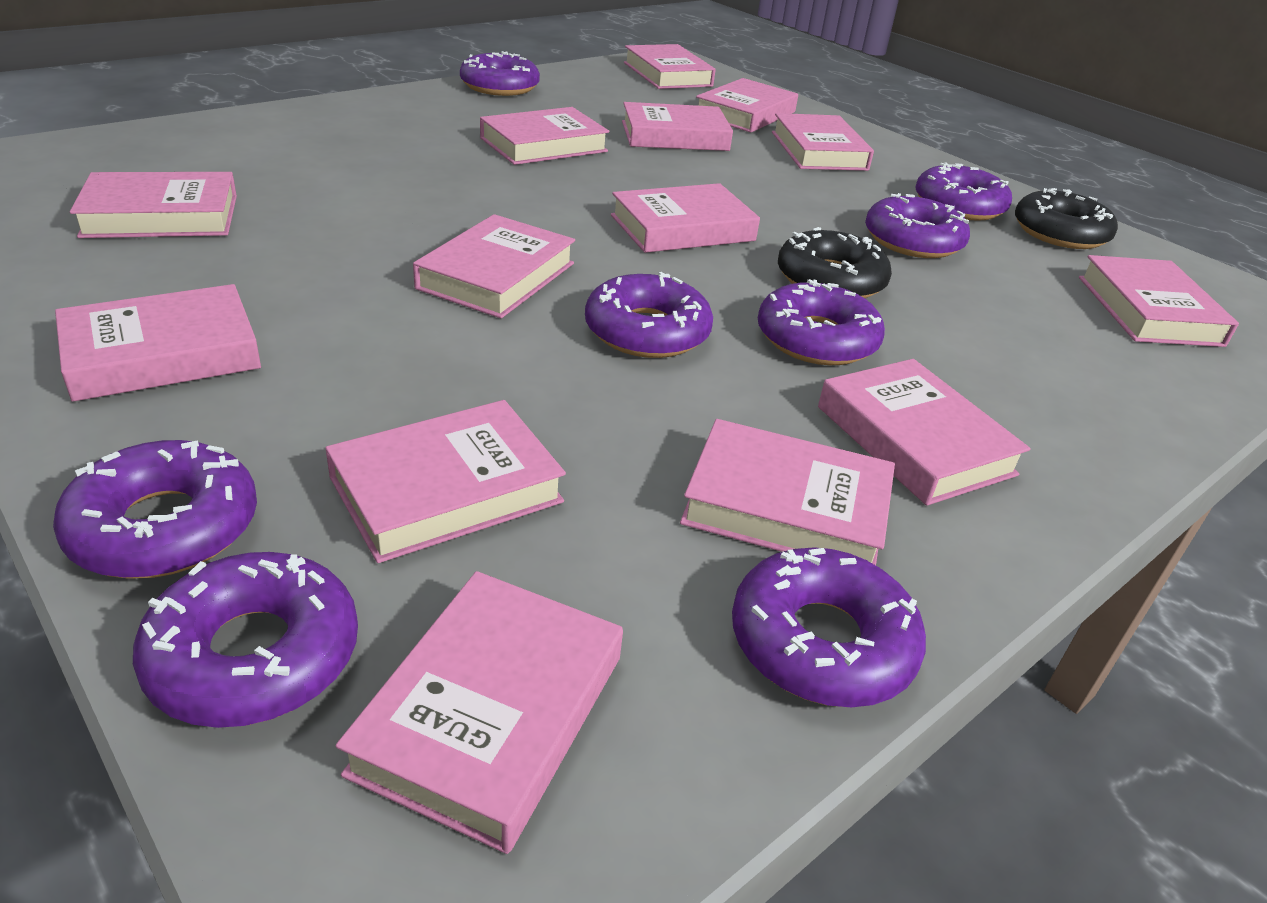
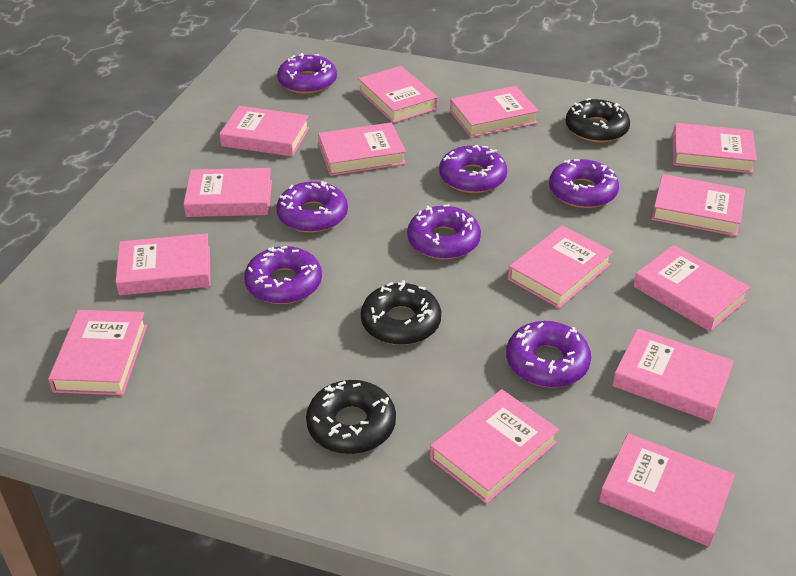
black donut: [778,227,892,298] [1015,188,1118,249] = 2 -> [306,380,396,454] [361,280,441,345] [566,98,630,143] = 3
purple donut: [53,440,257,579] [133,552,358,728] [460,51,540,96] [585,272,713,358] [732,547,926,707] [758,279,885,365] [865,193,970,258] [915,163,1012,221] = 8 -> [244,246,322,304] [276,181,348,233] [277,53,337,94] [407,204,481,260] [439,145,507,193] [506,321,591,387] [549,159,619,208] = 7

